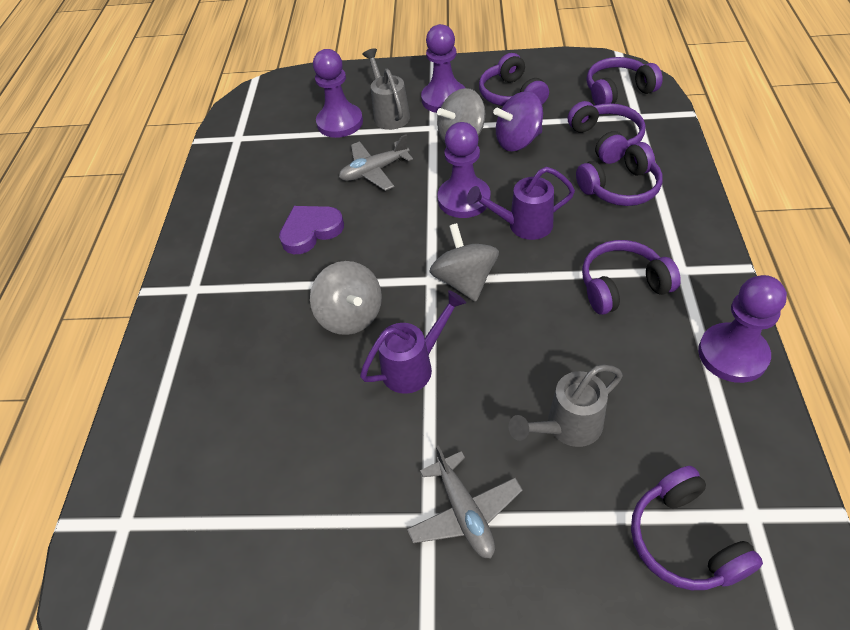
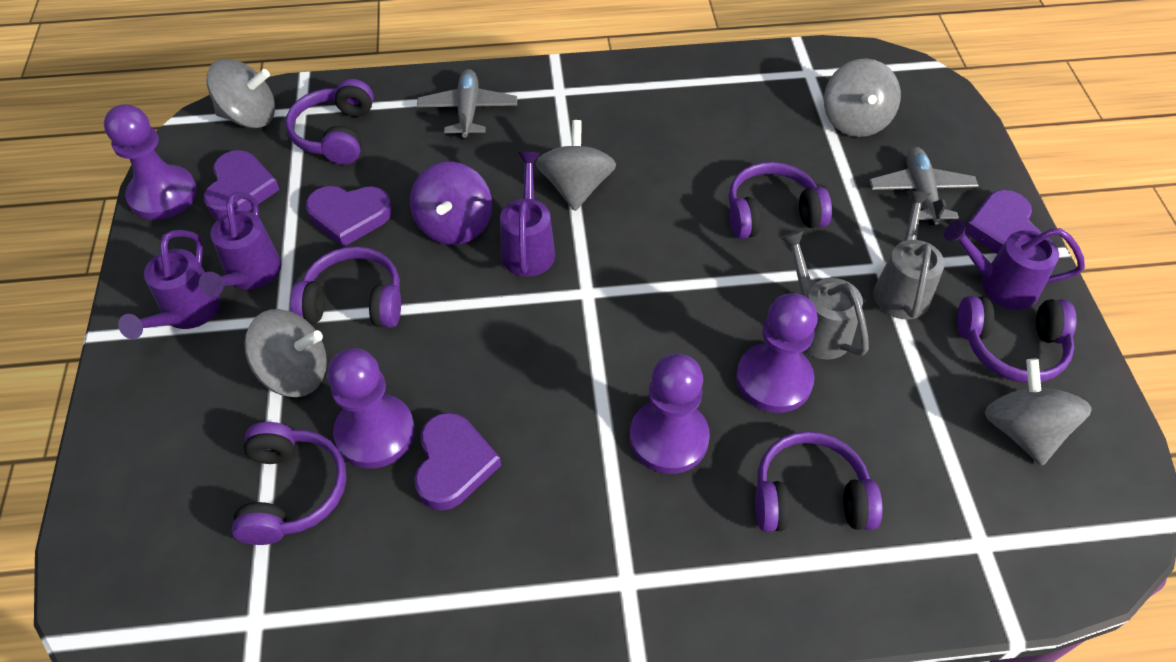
grey spinning top: [310,261,382,335] [429,223,499,302] [437,88,485,143] = 3 -> [206,59,275,128] [245,309,327,397] [536,120,616,211] [824,59,901,137] [985,359,1092,466] = 5
purple heart: [279,206,344,254] = 1 -> [204,150,280,219] [306,186,392,247] [414,412,501,510] [965,190,1041,254] = 4
purple watering can: [360,290,466,394] [467,167,575,240] = 2 -> [118,230,221,339] [199,192,281,297] [500,152,555,277] [944,220,1085,310] = 4

